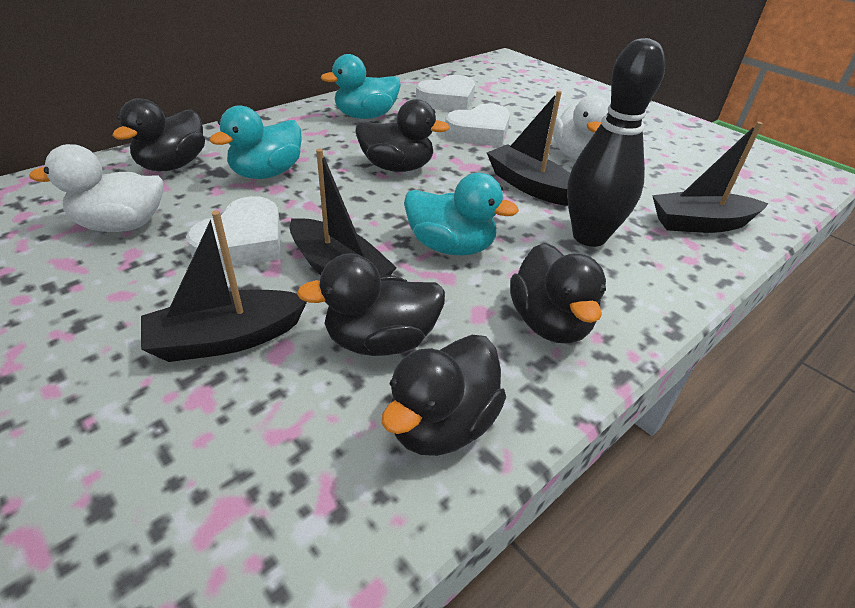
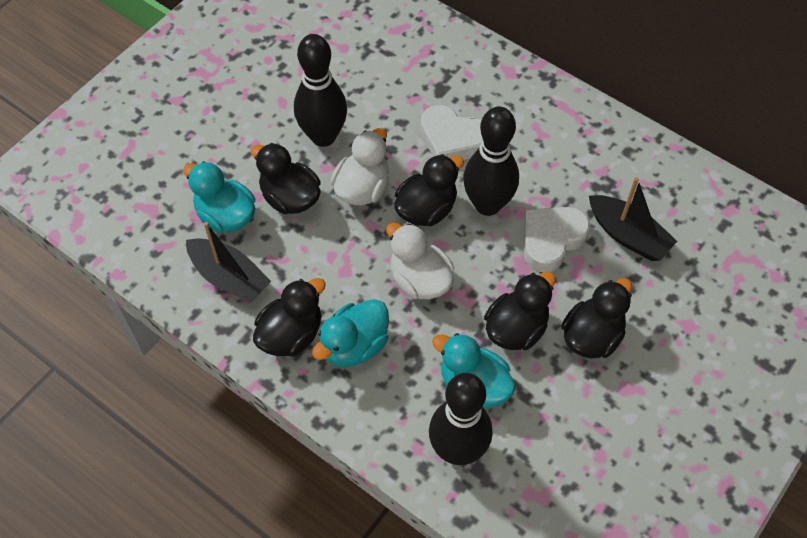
black boat: [141,211,307,362] [289,149,397,276] [487,91,570,206] [652,122,769,233] = 4 -> [186,222,271,303] [589,177,677,261] = 2
black bowling pin: [567,38,665,247] = 1 -> [294,34,347,147] [429,373,492,465] [463,106,519,216] = 3
white heart: [186,196,281,269] [416,75,475,111] [445,103,510,147] = 3 -> [421,105,483,160] [524,207,590,272] = 2

